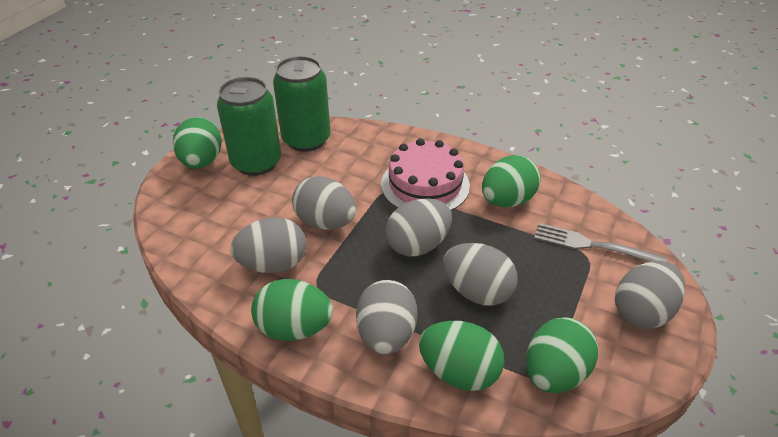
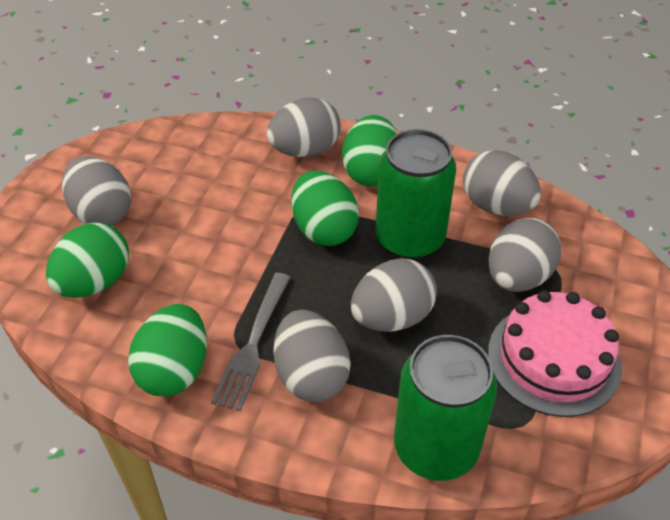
green egg: [173,117,222,169] [251,279,333,341] [419,321,505,391] [482,155,540,207] [526,317,598,393] = 5 -> [46,223,129,298] [128,304,207,396] [292,171,359,246] [342,115,398,186] = 4

